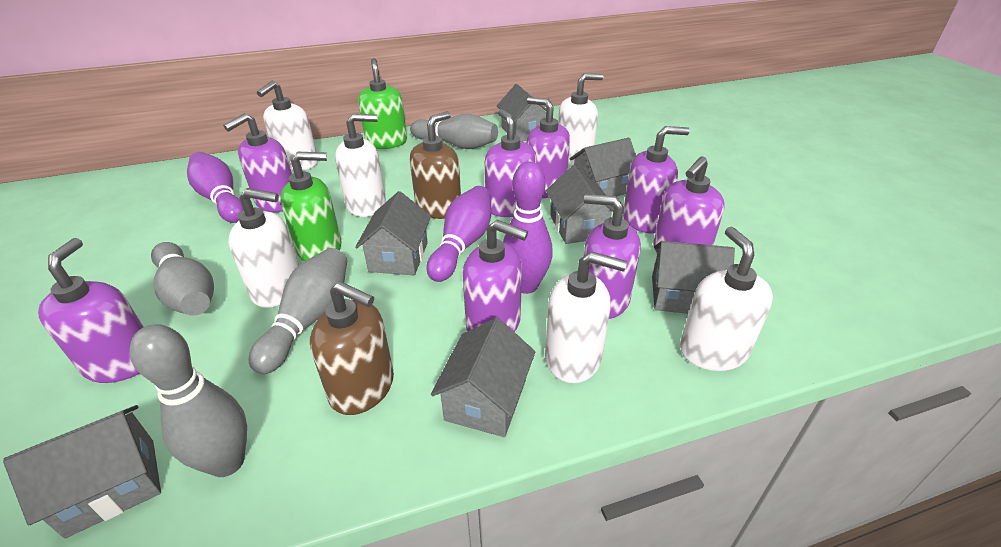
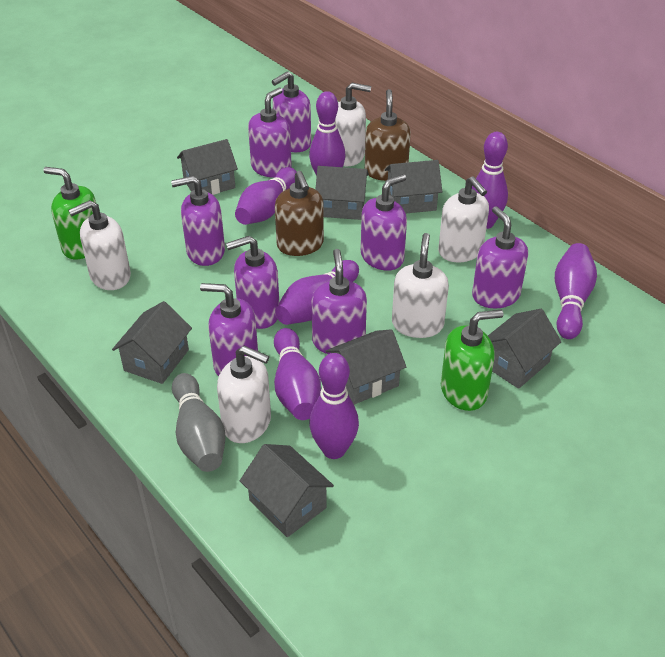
grey bowling pin: [129,324,247,477] [151,242,214,316] [249,248,347,374] [410,114,498,149] = 4 -> [172,373,226,472] = 1
purple bowling pin: [187,152,243,223] [426,186,491,282] [503,162,553,294] = 3 -> [235,167,296,225] [274,328,321,420] [275,260,359,325] [309,91,346,176] [309,353,359,459] [472,132,508,229] [555,243,597,339] = 7
white soap dispenser: [228,188,299,308] [257,81,318,171] [335,114,386,217] [545,251,627,383] [558,73,603,166] [680,227,773,371] = 6 -> [68,200,131,290] [217,346,271,443] [335,83,371,166] [392,233,449,338] [438,176,489,263] = 5

